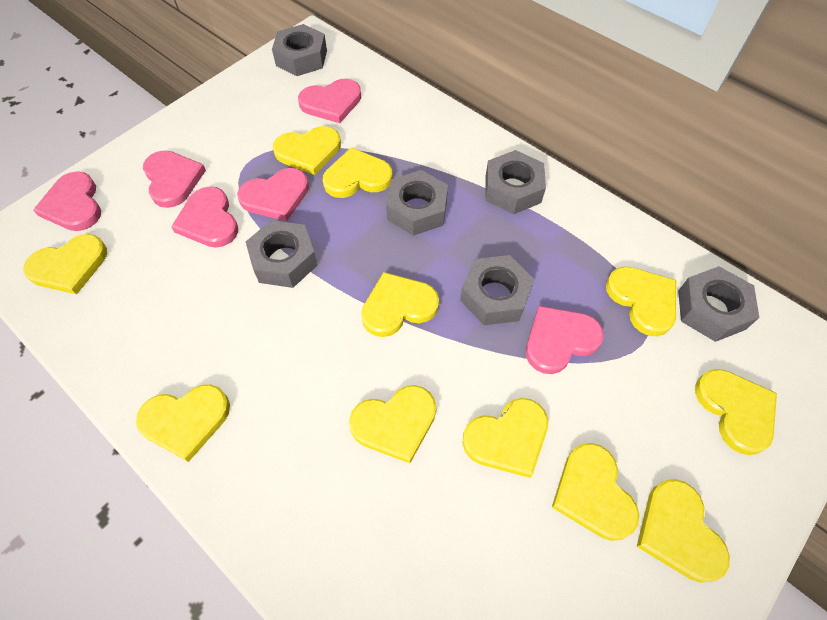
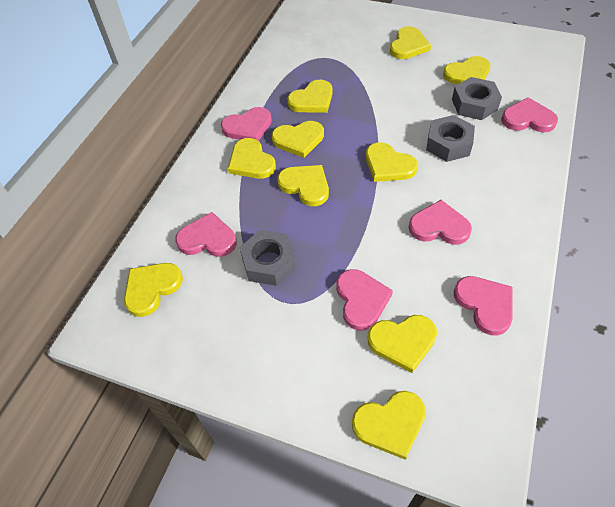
grey nut: [246,220,318,288] [272,24,327,76] [386,170,448,236] [460,255,534,325] [486,150,546,214] [678,266,760,342] = 6 -> [239,230,297,286] [426,115,475,162] [452,77,502,120] = 3
yellow heart: [23,234,107,294] [136,384,230,462] [273,126,341,175] [323,147,393,198] [349,385,436,463] [361,272,439,337] [462,398,548,478] [552,443,639,541] [606,266,676,336] [637,479,730,583] [695,369,777,455] = 11 -> [124,263,183,317] [228,138,276,179] [272,121,324,158] [277,165,329,206] [287,80,333,113] [352,391,426,460] [366,143,418,182] [368,315,437,373] [390,26,431,59] [443,56,490,84] = 10

